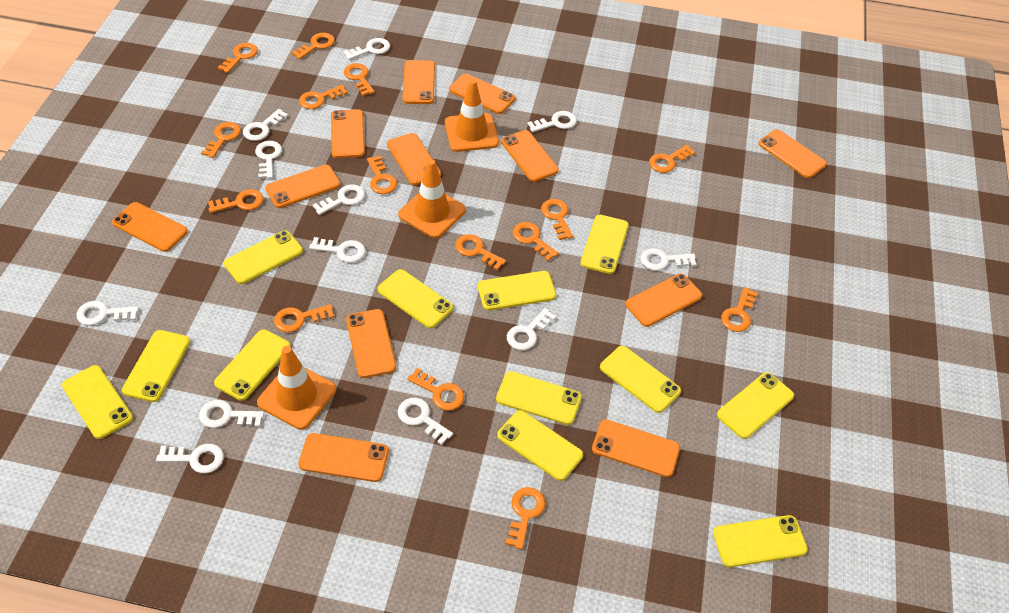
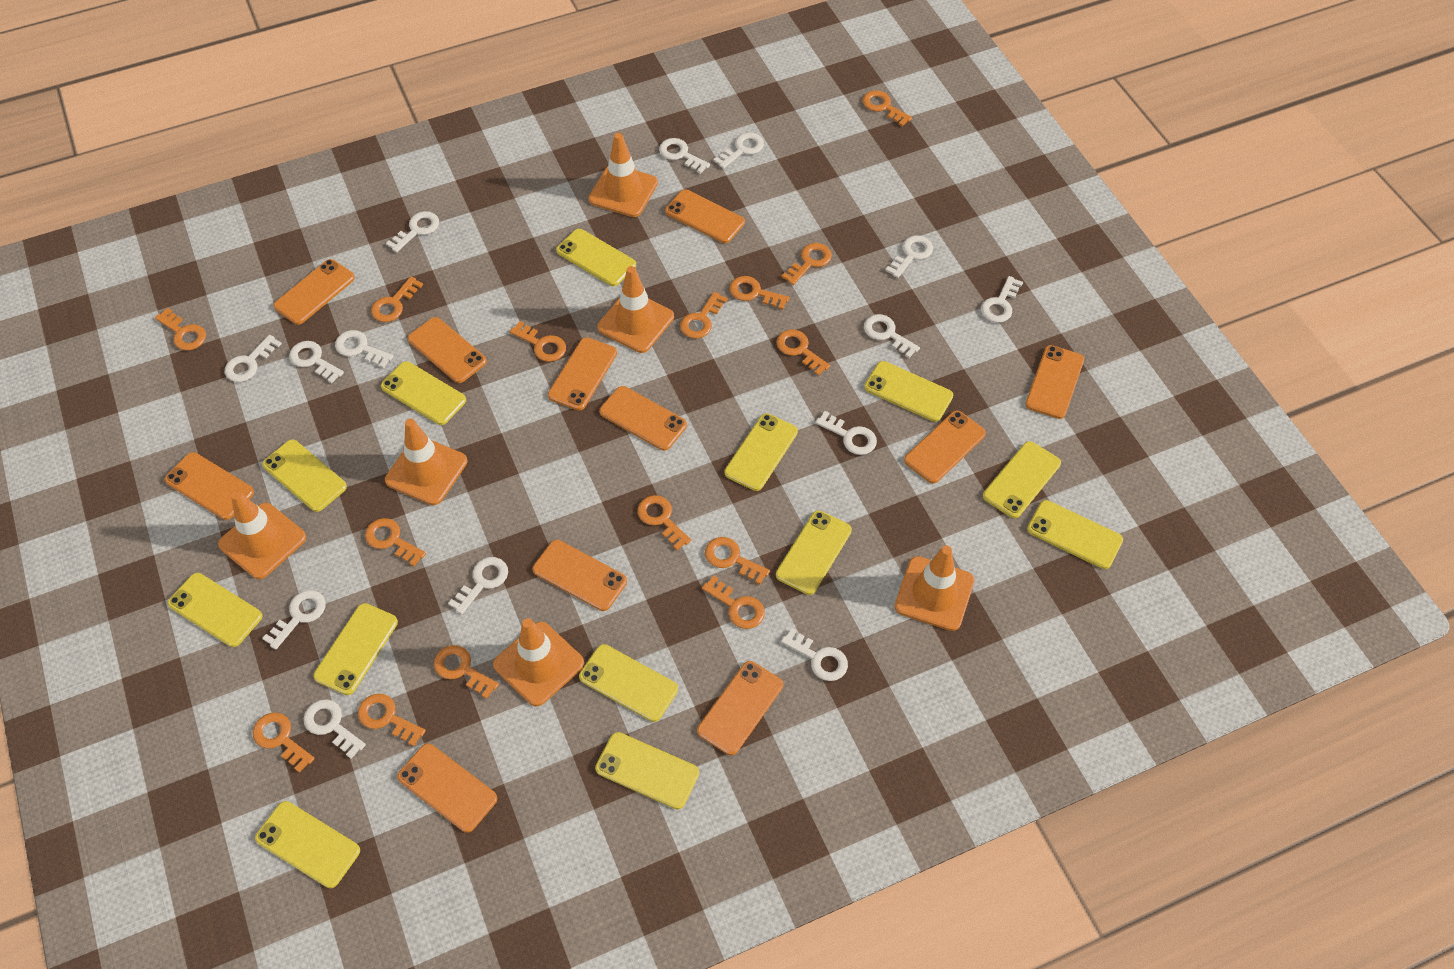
orange phone: [112,202,188,252] [265,165,341,208] [298,433,389,482] [331,109,365,158] [346,309,396,378] [387,133,441,185] [402,60,435,104] [449,73,516,114] [501,130,559,182] [592,420,680,477] [626,274,702,327] [758,129,827,178] = 12 -> [165,452,254,520] [274,259,355,325] [397,743,497,833] [408,317,487,383] [533,540,627,611] [548,337,617,411] [599,386,687,451] [665,189,745,243] [697,661,783,755] [904,410,986,484] [1025,345,1084,419] = 11
orange traffic cone: [257,346,336,430] [398,159,466,238] [445,79,499,152] = 3 -> [218,491,306,579] [385,419,467,505] [493,618,584,706] [589,133,658,217] [597,266,674,353] [895,545,975,631] = 6
white key: [76,301,139,326] [156,444,224,473] [199,400,264,428] [243,109,288,141] [255,141,282,179] [309,237,366,263] [313,184,365,215] [344,38,390,60] [398,398,453,445] [507,308,556,350] [528,111,577,132] [641,248,697,271] = 12 -> [225,335,282,382] [262,590,326,650] [289,341,344,383] [303,699,366,759] [335,330,393,368] [386,211,439,253] [448,557,508,614] [659,138,710,174] [713,133,764,169] [781,628,848,681] [815,411,877,455] [864,314,920,358] [885,236,933,278] [981,276,1023,323] = 14
yellow phone: [62,365,133,439] [122,330,190,402] [214,329,291,401] [224,230,303,284] [378,269,454,328] [478,271,556,310] [496,371,582,425] [497,410,583,481] [581,215,629,274] [600,346,681,413] [713,515,808,567] [717,372,794,439] = 12 -> [168,573,262,647] [255,801,360,888] [262,439,347,512] [313,603,398,695] [381,361,466,425] [556,229,636,286] [579,644,678,722] [595,732,699,809] [725,413,798,491] [776,510,852,595] [864,361,953,422] [983,441,1061,518] [1027,500,1123,569] = 13

